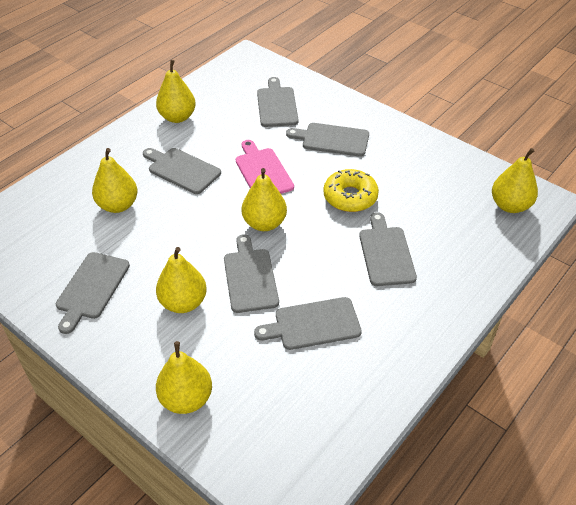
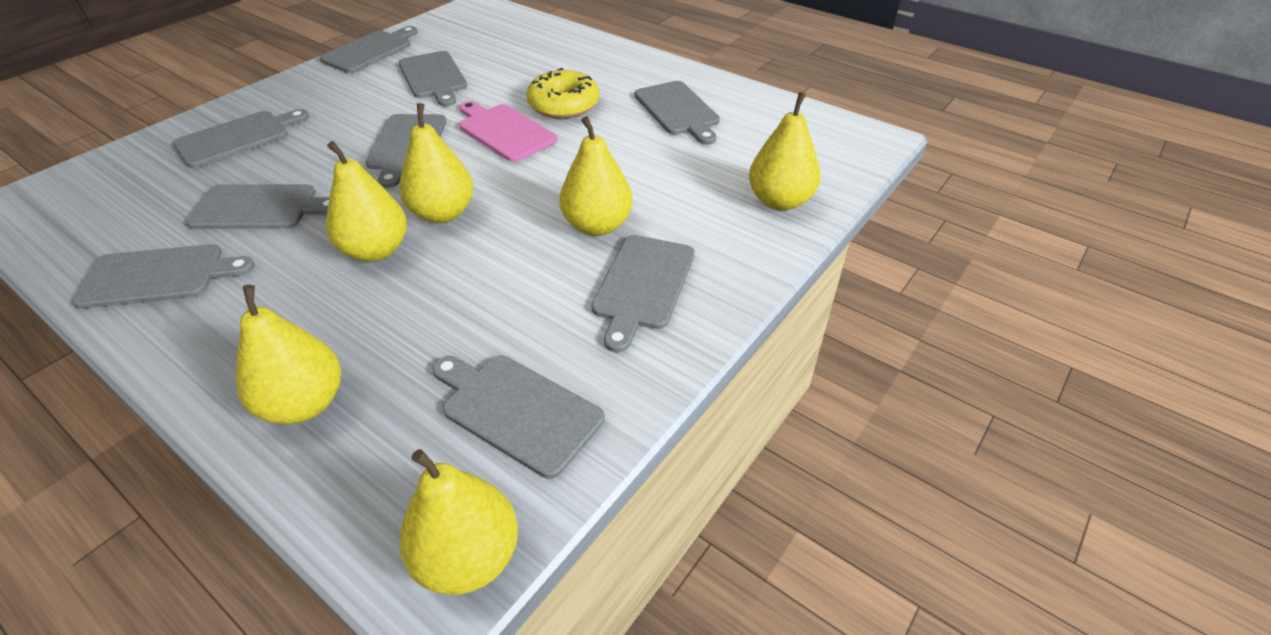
grey cutting board: [56,252,130,334] [143,148,221,194] [224,234,279,313] [254,297,362,350] [257,77,299,127] [286,123,369,157] [359,212,417,286] = 7 -> [72,244,255,309] [173,109,309,168] [186,184,329,229] [319,26,418,73] [365,114,447,188] [398,51,467,106] [432,356,605,479] [591,235,695,352] [635,81,720,145] = 9

